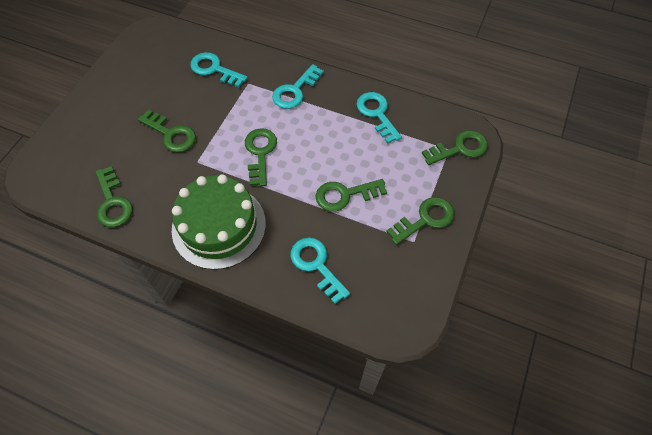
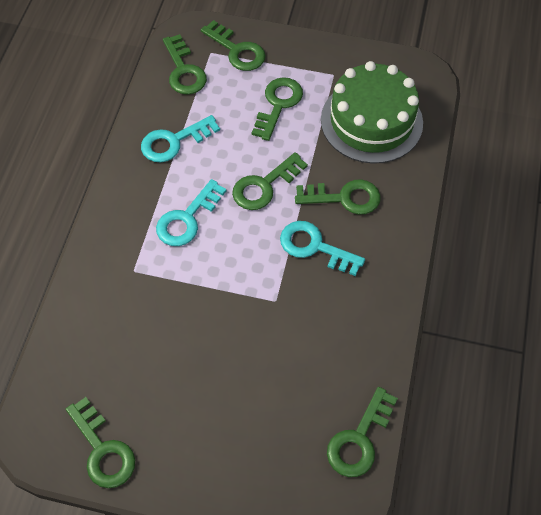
green key: [95,166,133,227] [138,110,196,152] [245,128,277,186] [316,179,387,212] [386,197,454,245] [422,130,488,165] = 6 -> [66,397,135,488] [163,34,207,95] [201,20,266,71] [232,152,308,210] [252,77,303,141] [295,179,381,215] [327,387,398,477] = 7
turquoise key: [190,52,248,87] [272,64,324,109] [291,238,350,304] [356,92,402,144] = 4 -> [141,115,220,162] [156,179,227,246] [280,221,365,276] = 3

